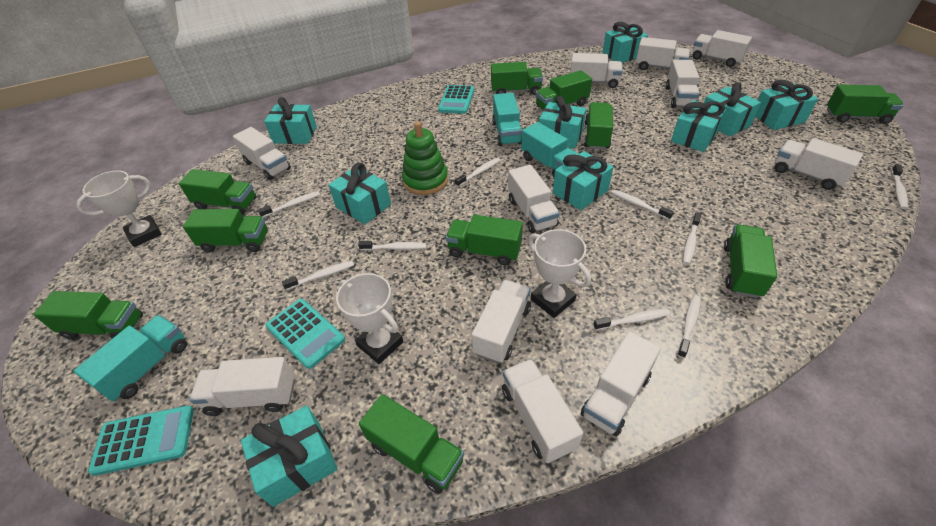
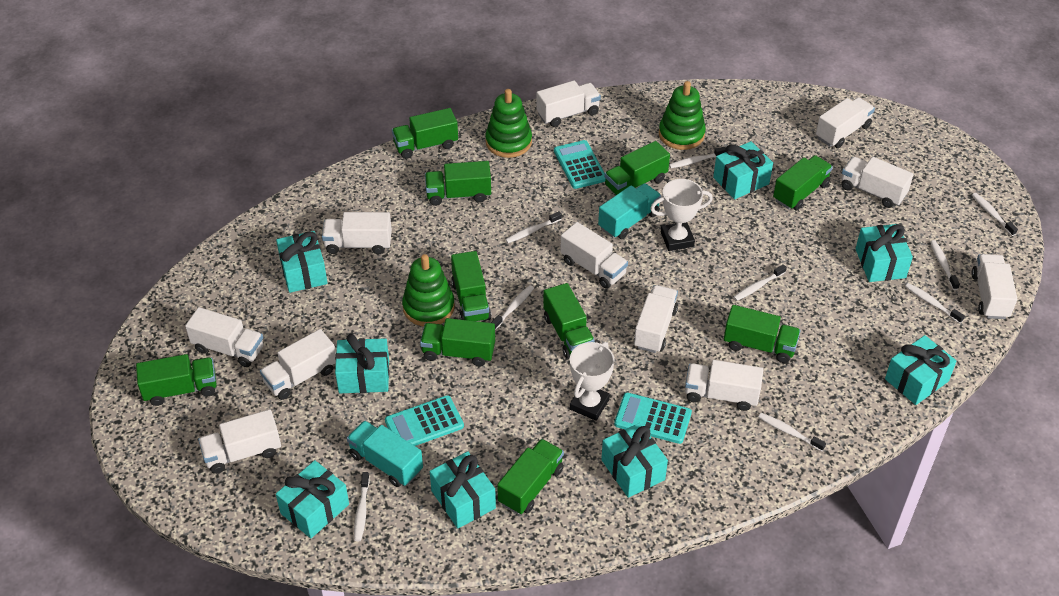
green stacking toy: [402,122,448,195] = 1 -> [402,254,455,326] [485,89,532,158] [659,81,706,150] = 3
turquoise gift: [241,405,338,507] [264,97,317,144] [329,163,391,224] [539,96,586,149] [553,151,613,210] [602,22,648,63] [671,100,726,152] [704,82,761,137] [755,80,818,130] = 9 -> [276,231,328,293] [276,460,349,538] [335,334,389,393] [430,451,496,528] [601,423,668,498] [713,141,773,199] [856,224,913,282] [885,335,956,405] = 8
turquoise truck: [74,315,187,401] [492,93,522,146] [521,122,578,177] = 3 -> [347,421,423,487] [598,183,661,239] = 2
white trophy: [76,170,162,247] [336,273,404,364] [528,229,591,318] = 3 -> [570,342,615,421] [650,179,713,251] = 2

